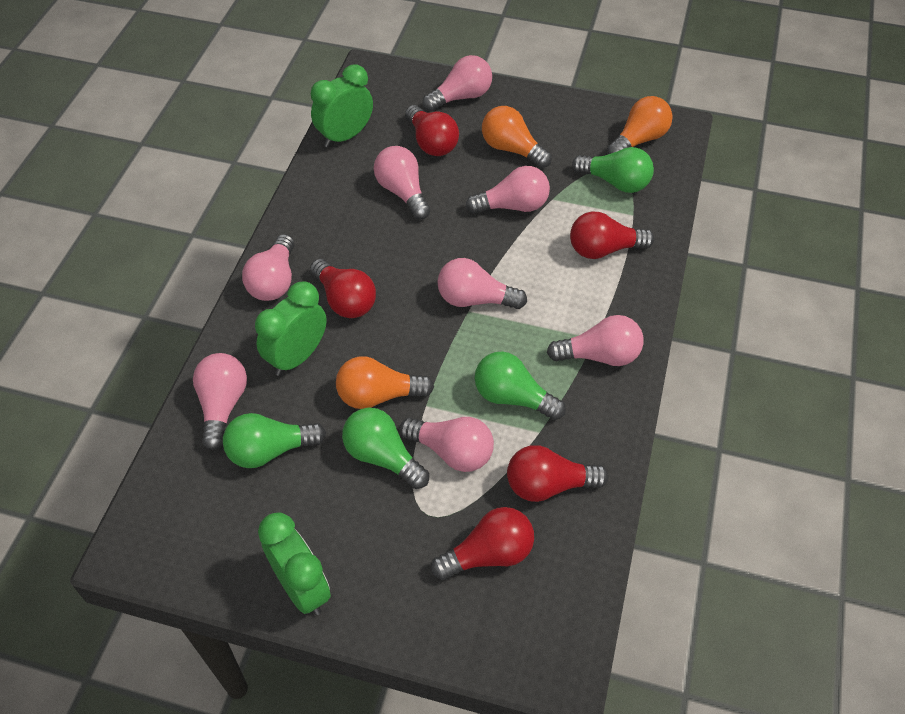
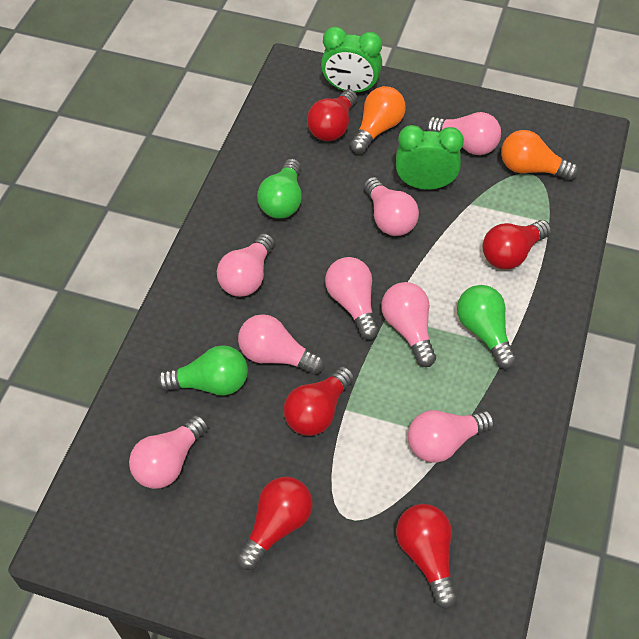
green clock: [255,281,327,376] [258,512,331,615] [311,64,373,147] = 3 -> [321,27,382,93] [396,125,464,189] = 2
green light bulb: [223,413,326,468] [342,408,429,489] [475,351,566,420] [572,147,654,193] = 4 -> [156,345,248,396] [257,159,302,219] [457,285,517,369] = 3
orange light bulb: [336,356,434,409] [482,106,552,168] [607,96,673,154] = 3 -> [350,86,406,154] [501,130,579,181] = 2

